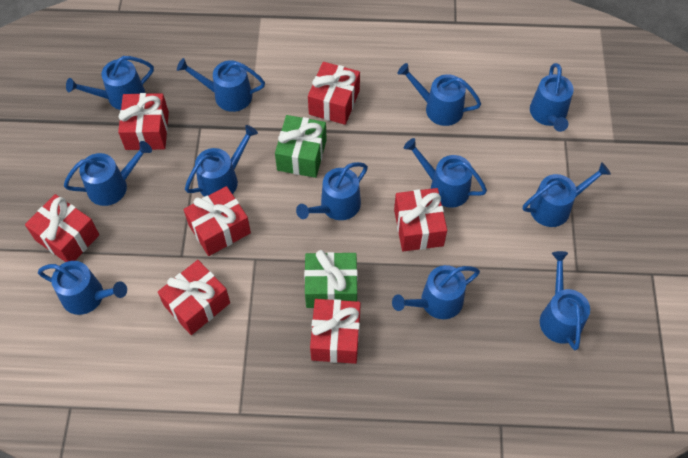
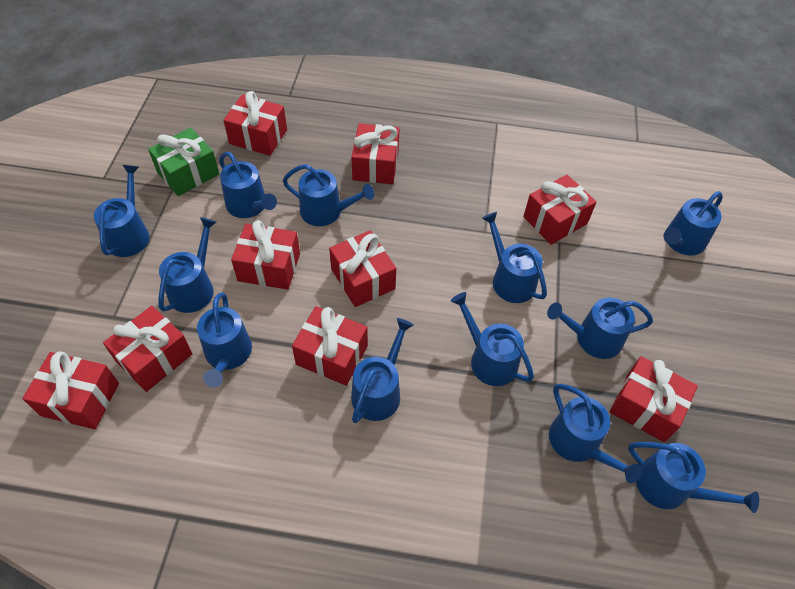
green gift: [275,115,327,178] [304,250,358,308] = 2 -> [148,128,219,196] = 1
red gift: [25,194,99,262] [118,93,169,150] [158,260,230,335] [184,186,251,256] [308,62,360,125] [310,299,361,364] [394,188,447,251] = 7 -> [22,351,119,429] [103,306,192,392] [223,91,287,156] [231,220,300,290] [292,306,368,386] [329,230,396,307] [351,123,400,184] [523,175,596,245] [610,356,698,442] = 9

